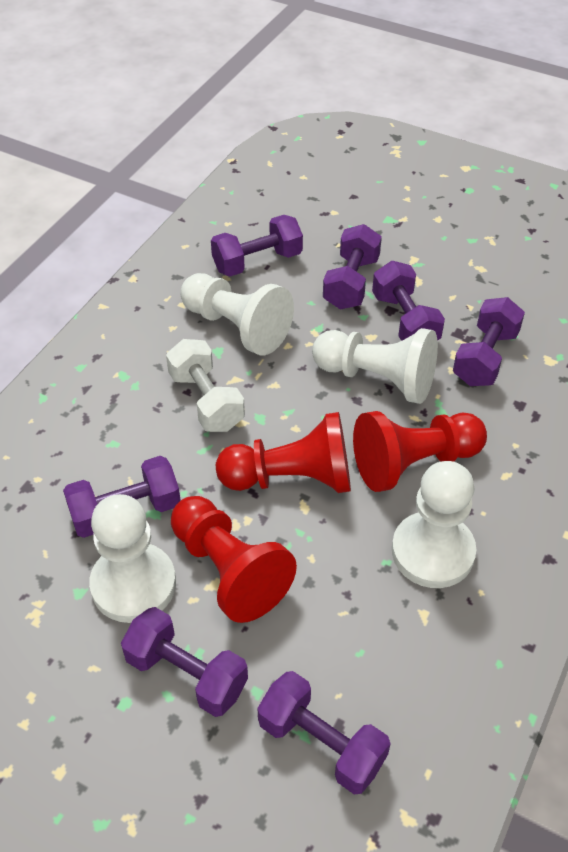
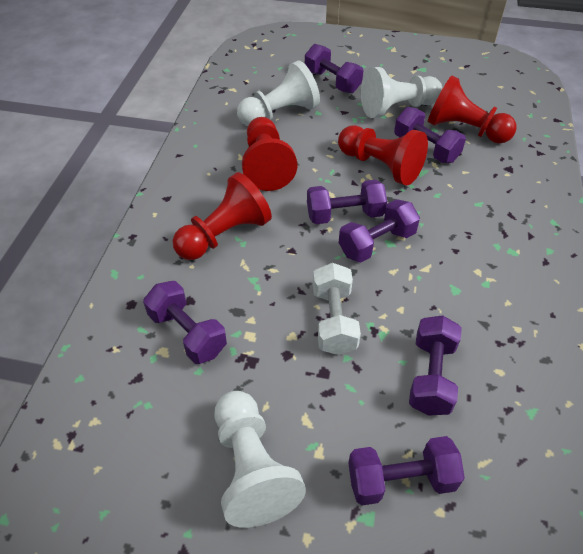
red pawn: [171,496,297,623] [216,412,351,493] [353,411,487,492] = 3 -> [173,172,272,260] [242,117,297,191] [338,125,428,185] [428,76,517,144] = 4
white pawn: [89,494,176,623] [180,273,294,356] [312,328,438,404] [392,461,476,588] = 4 -> [214,391,306,528] [237,60,320,126] [361,67,442,118] = 3

